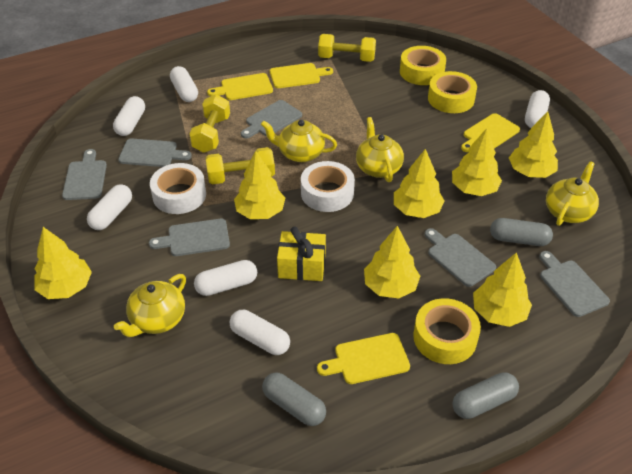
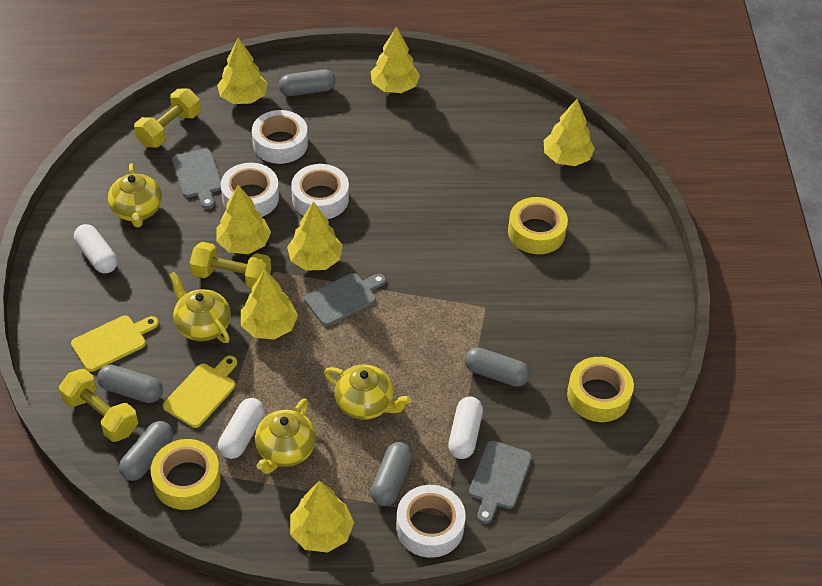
grey capsule: [262,373,326,426] [452,372,519,419] [490,218,553,246] = 3 -> [97,364,163,403] [119,421,173,481] [279,70,336,96] [371,442,412,506] [465,347,530,387] = 5
grey cutting board: [62,149,107,200] [118,138,192,167] [149,219,230,256] [241,100,302,138] [424,228,496,287] [539,251,610,317] = 6 -> [172,149,221,209] [304,273,386,326] [469,441,532,524] = 3
white capsule: [87,184,132,230] [113,96,145,136] [170,66,198,102] [194,260,257,296] [230,310,290,355] [525,90,550,128] = 6 -> [74,224,117,274] [218,398,264,459] [448,397,483,459] = 3
white tape: [150,163,206,214] [301,161,355,212] = 2 -> [221,163,279,217] [252,110,308,164] [291,164,349,219] [396,485,466,558] = 4
yellow cutting board: [207,73,273,100] [270,63,333,88] [317,333,410,384] [461,113,520,152] = 4 -> [71,316,159,372] [163,356,237,428] = 2
yellow gift: [277,226,326,281] = 1 -> none = 0

